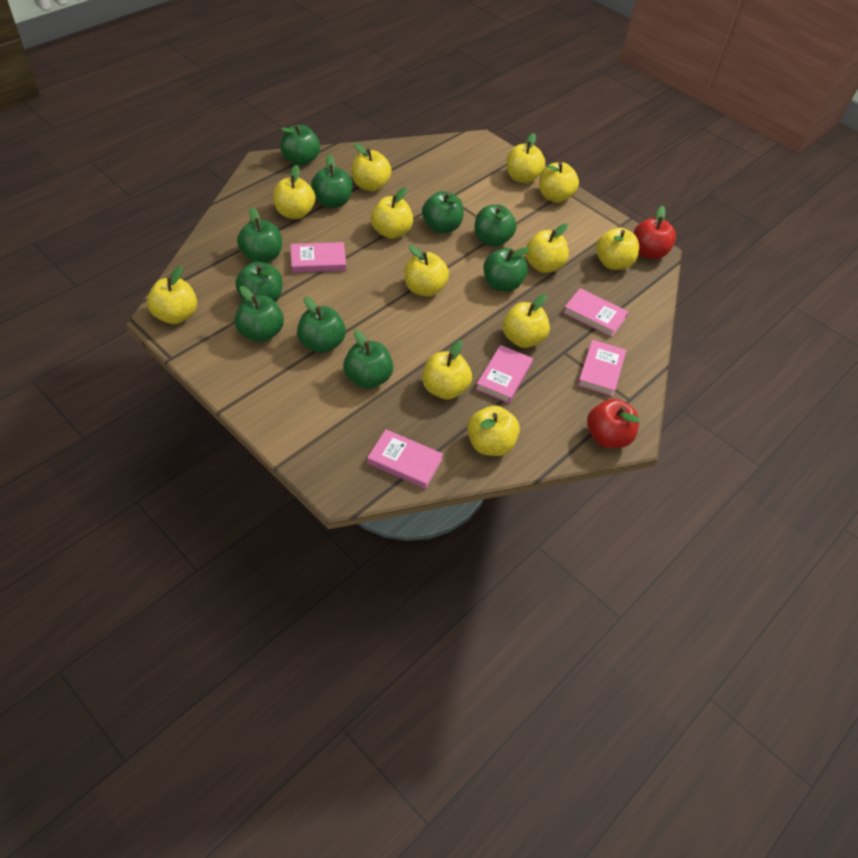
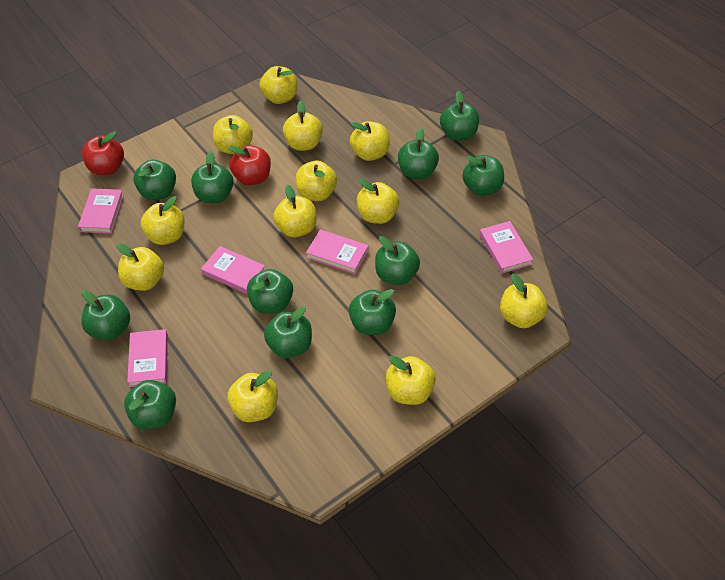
green apple: [235,262,283,302] [235,286,284,342] [237,207,282,263] [280,124,320,166] [297,296,346,353] [311,154,353,208] [343,329,393,389] [422,191,464,233] [474,204,517,247] [483,247,530,292] = 10 -> [81,290,130,340] [124,380,176,430] [133,160,176,200] [191,151,234,203] [247,269,293,314] [264,306,312,358] [349,289,396,335] [375,236,420,285] [398,128,439,179] [440,91,479,141] [462,155,504,196] = 11

